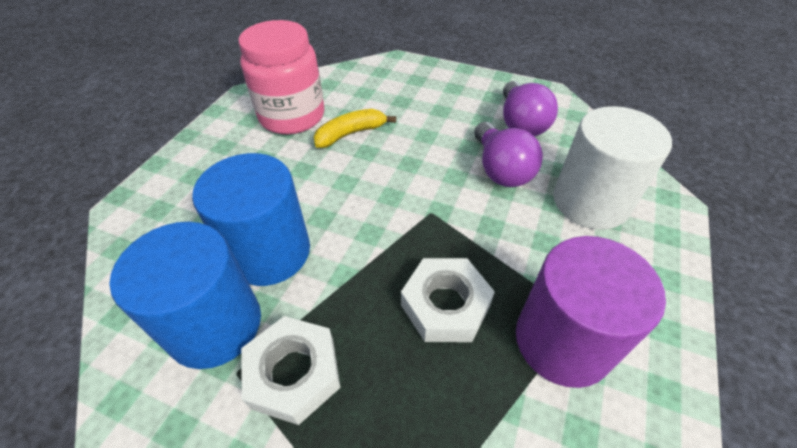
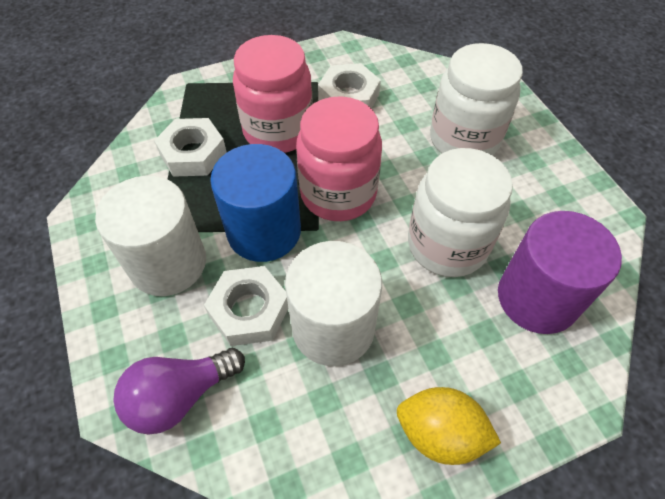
blue cylinder: [110,222,261,369] [192,153,310,286] = 2 -> [210,144,301,262] = 1
pink jar: [239,20,324,135] = 1 -> [233,35,313,153] [296,96,382,221] = 2
purple light bulb: [474,122,543,187] [503,81,558,137] = 2 -> [113,348,245,435] = 1
white cylinder: [553,106,672,230] = 1 -> [95,176,206,296] [285,241,382,366] = 2
white jar: none = 0 -> [408,148,513,277] [430,43,523,155] = 2
white nut: [241,316,340,425] [401,258,495,342] = 2 -> [154,118,227,177] [204,266,289,346] [318,63,381,109] = 3
yellow banana: [313,109,396,148] = 1 -> none = 0
yellow lemon: none = 0 -> [397,387,501,465] = 1

